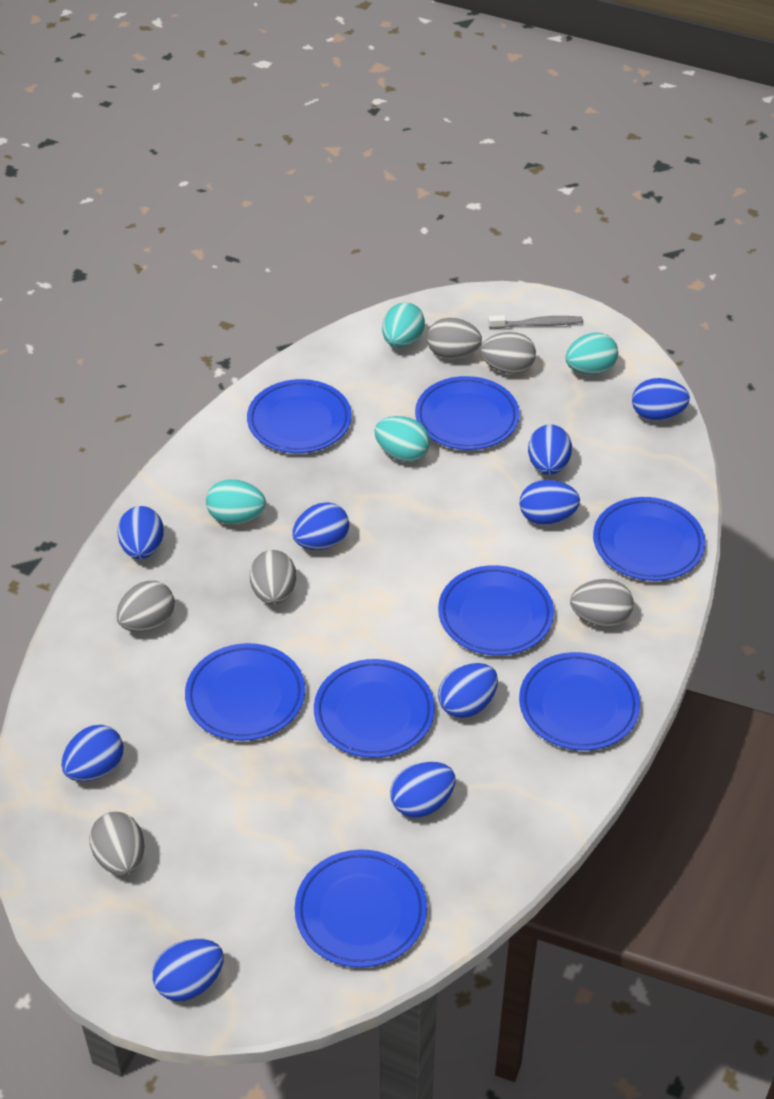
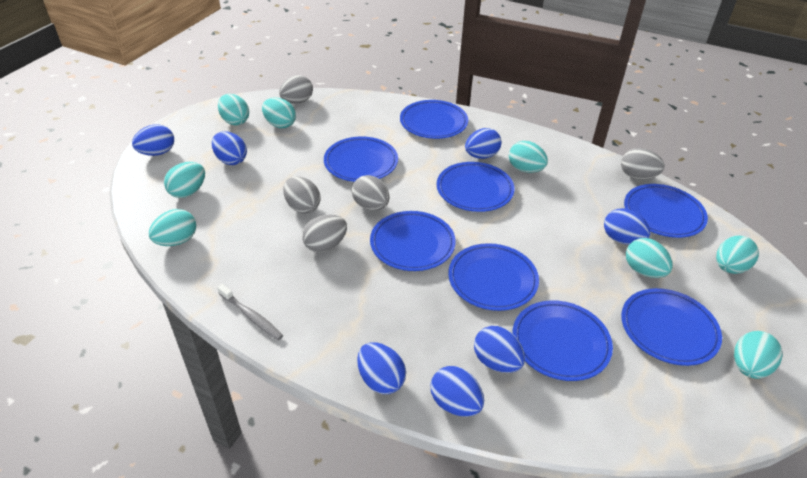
blue egg: [61,725,123,781] [117,506,164,559] [152,939,224,1001] [292,502,349,550] [390,762,456,818] [438,663,498,718] [519,480,580,525] [528,424,572,475] [632,378,690,421] = 9 -> [132,124,174,156] [212,131,247,165] [357,342,406,394] [431,366,484,417] [465,128,501,159] [474,326,525,373] [604,208,650,245] = 7
grey egg: [89,812,145,876] [116,581,175,632] [250,550,296,605] [427,318,482,359] [480,332,536,374] [570,579,634,627] = 6 -> [279,75,313,104] [283,176,321,214] [302,215,347,252] [352,175,389,210] [621,148,665,179] = 5
turquoise egg: [206,479,266,524] [374,416,430,462] [382,302,425,348] [565,333,618,375] = 4 -> [149,209,196,246] [164,162,205,198] [218,94,249,125] [262,98,296,128] [509,141,548,173] [626,238,673,278] [716,235,759,274] [734,331,783,379] = 8

